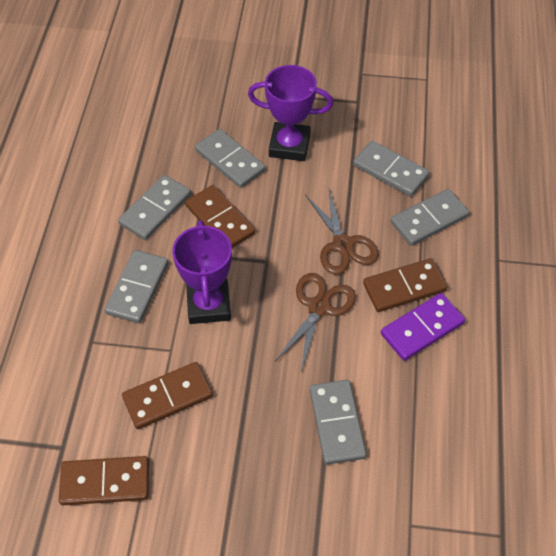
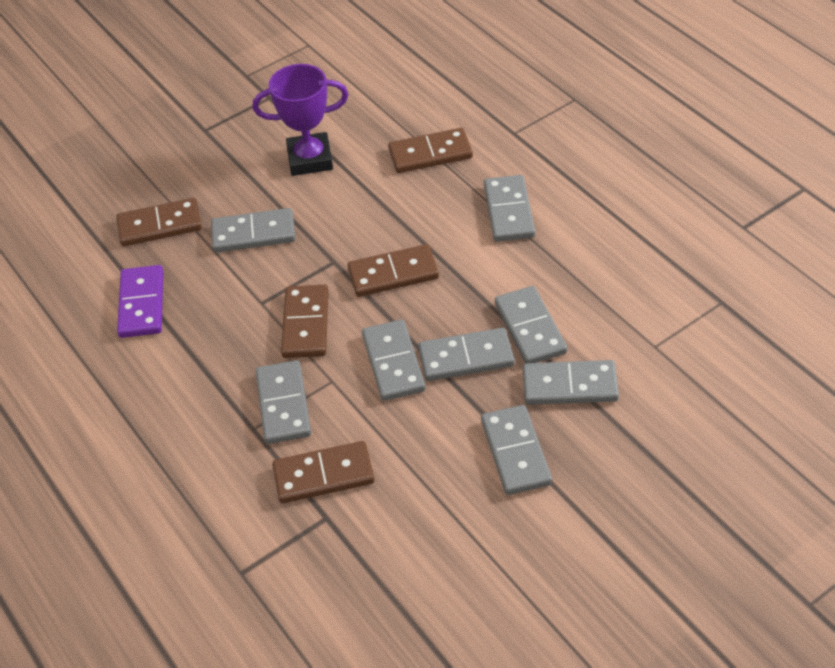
brown domino: [59,456,149,505] [122,362,213,429] [185,185,255,248] [363,258,448,312] = 4 -> [117,198,202,246] [272,441,374,503] [281,285,329,358] [347,244,439,297] [388,128,473,173] = 5
brown scissors: [275,273,356,372] [305,186,379,275] = 2 -> none = 0
grey domino: [104,250,168,323] [118,175,191,240] [195,129,265,188] [310,380,367,465] [353,141,430,197] [391,189,469,246] = 6 -> [211,208,295,253] [255,360,311,444] [362,320,426,401] [418,328,515,381] [481,405,552,495] [484,175,535,242] [495,286,567,364] [523,360,619,405] = 8
purple trophy: [172,220,232,324] [248,65,333,161] = 2 -> [253,64,348,176] = 1

